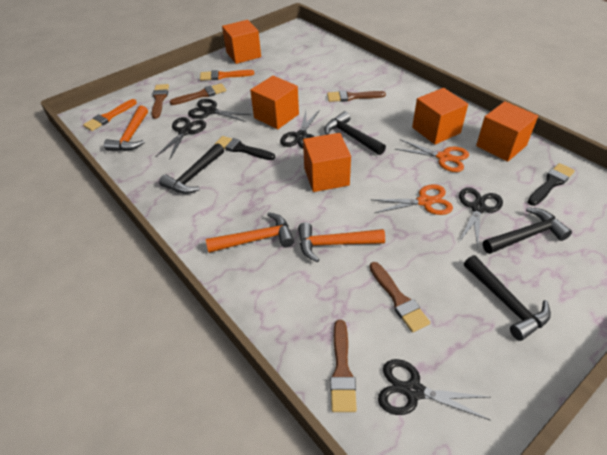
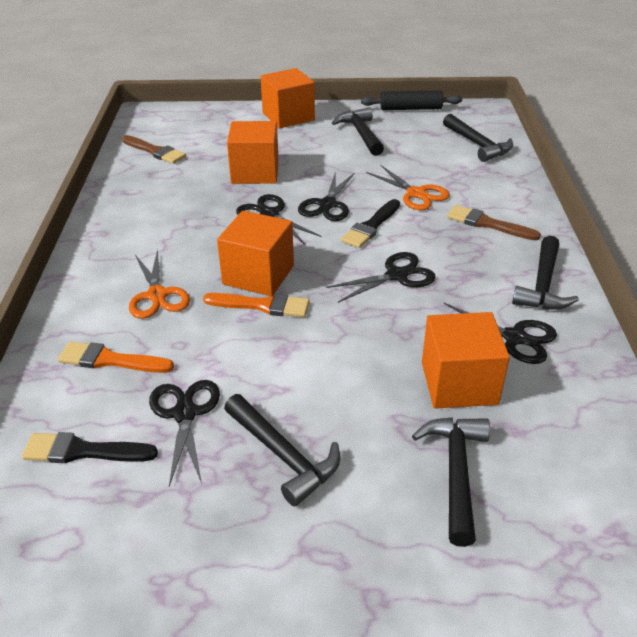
black hammer: [159,143,224,194] [324,111,386,155] [464,255,551,341] [483,207,572,254] = 4 -> [224,394,340,507] [332,107,384,156] [412,417,490,547] [443,114,513,162] [512,236,579,310] = 5
black rolling pin: none = 0 -> [361,91,462,110] = 1
brown brush: [151,84,169,119] [170,83,226,105] [327,90,386,102] [330,320,357,412] [369,262,430,333] = 5 -> [122,135,186,164] [447,205,541,240] = 2
orange cube: [222,20,261,64] [250,76,299,129] [303,133,351,192] [412,88,468,145] [476,101,538,162] = 5 -> [217,211,294,296] [227,121,279,184] [260,68,315,129] [422,312,510,409] = 4
orange hammer: [104,106,148,151] [206,212,294,253] [298,223,385,262] = 3 -> none = 0

